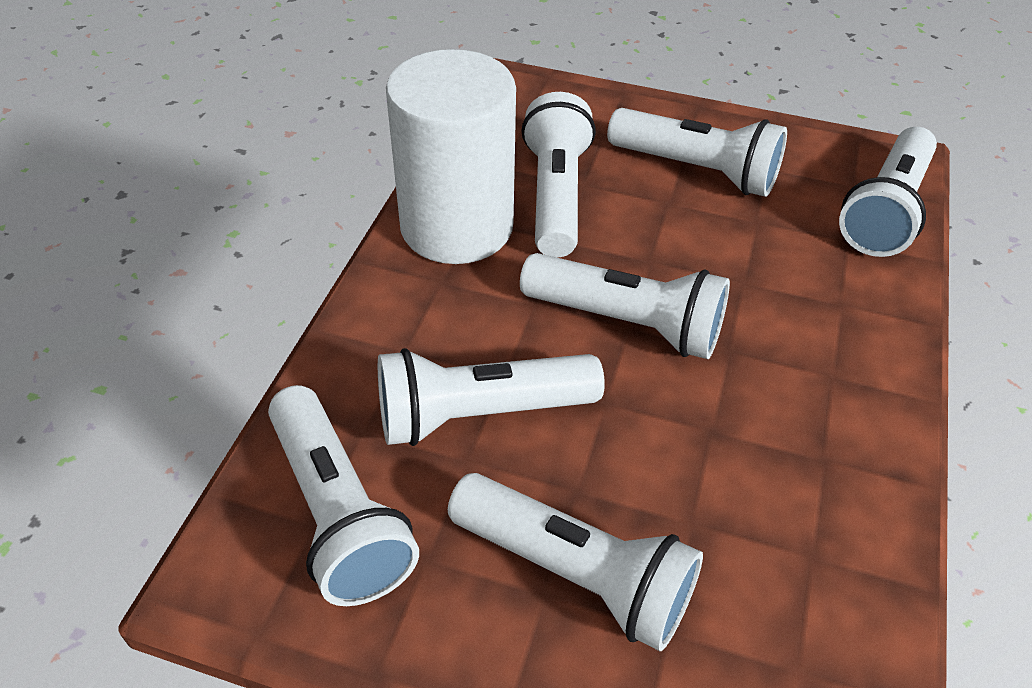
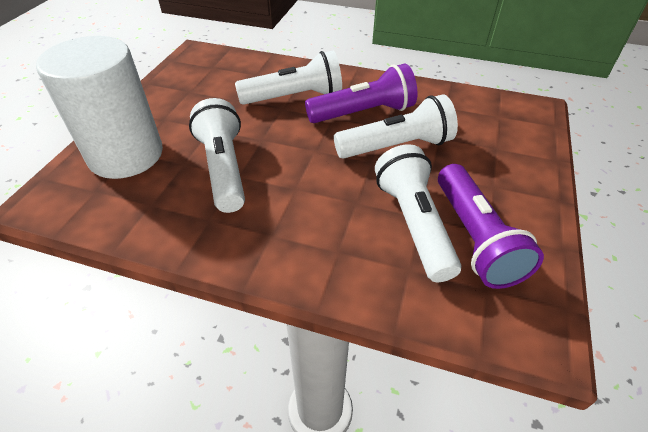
purple flashlight: none = 0 -> [305,63,417,123] [438,164,544,289] = 2
white flashlight: [268,385,419,606] [378,348,605,446] [448,473,703,651] [520,253,730,359] [521,92,596,258] [607,108,787,197] [839,127,937,257] = 7 -> [189,98,245,213] [235,51,342,105] [334,95,458,159] [375,144,461,282] = 4

